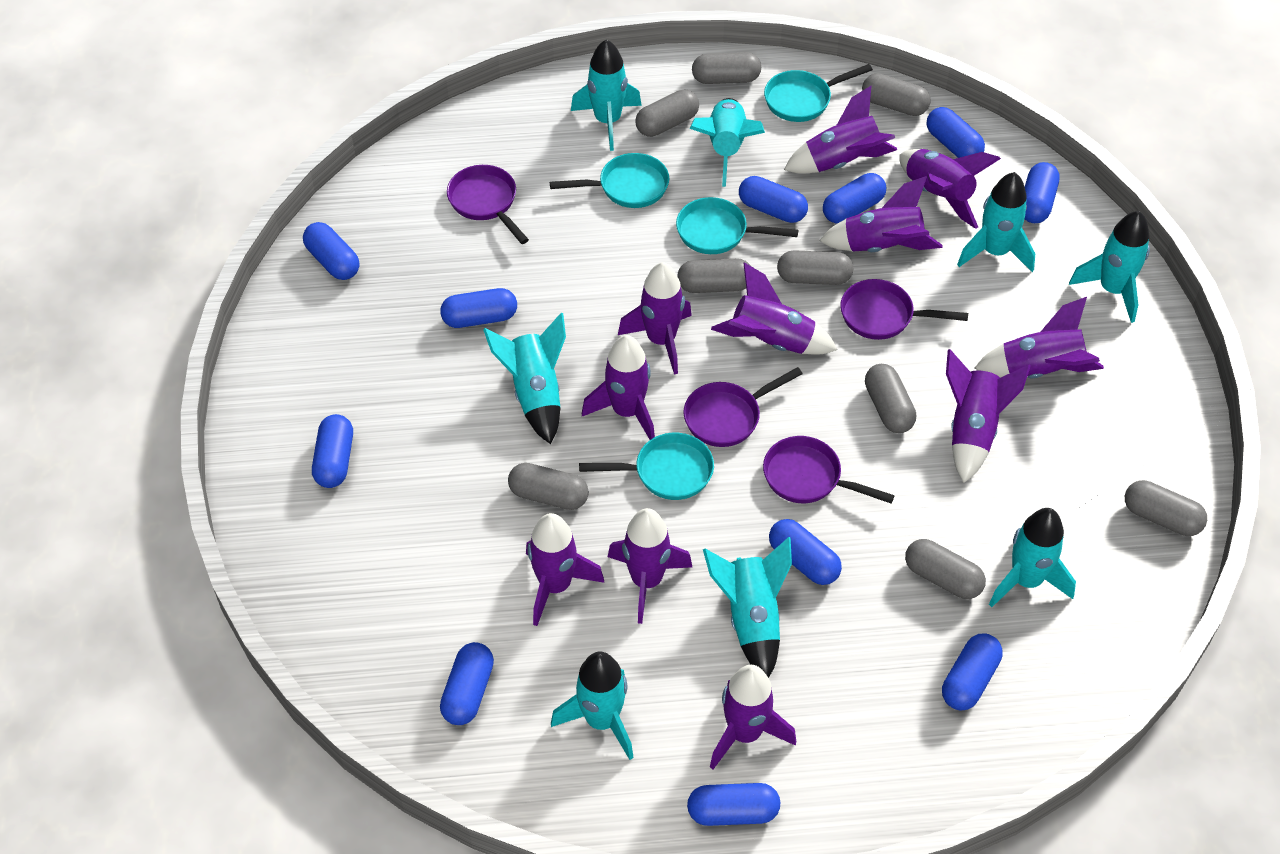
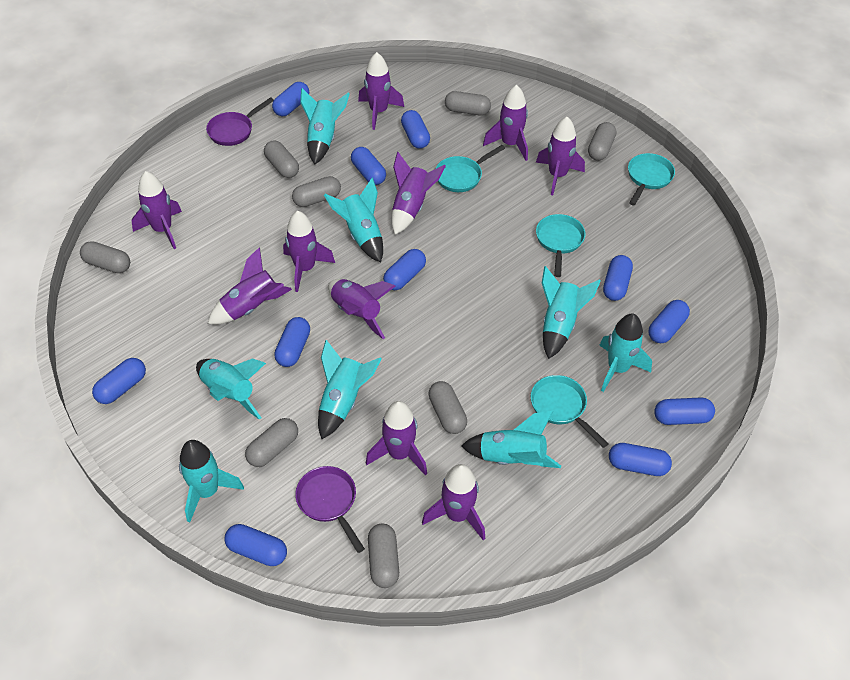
grey capsule: [508,463,589,510] [635,89,699,137] [677,258,751,293] [692,52,761,84] [777,250,853,285] [862,73,931,116] [865,364,916,433] [905,539,986,599] [1125,480,1207,536] = 9 -> [80,241,130,273] [245,418,298,467] [264,140,299,178] [292,176,341,207] [368,524,399,588] [428,381,467,434] [445,91,491,116] [588,122,616,161] = 8
purple pan: [447,165,529,244] [684,367,802,447] [763,436,895,503] [840,279,968,340] = 4 -> [206,97,274,146] [295,466,365,553] = 2
purple rocket: [526,513,604,626] [582,335,655,440] [608,508,692,624] [618,262,692,375] [710,665,796,770] [711,262,837,355] [784,86,897,174] [819,176,943,252] [899,149,1001,229] [946,349,1031,483] [975,297,1104,378] = 11 -> [132,171,182,249] [208,247,292,324] [283,211,335,292] [328,279,395,339] [358,52,404,130] [366,401,427,475] [392,152,446,235] [422,464,485,540] [483,85,528,161] [536,117,585,195] = 10

